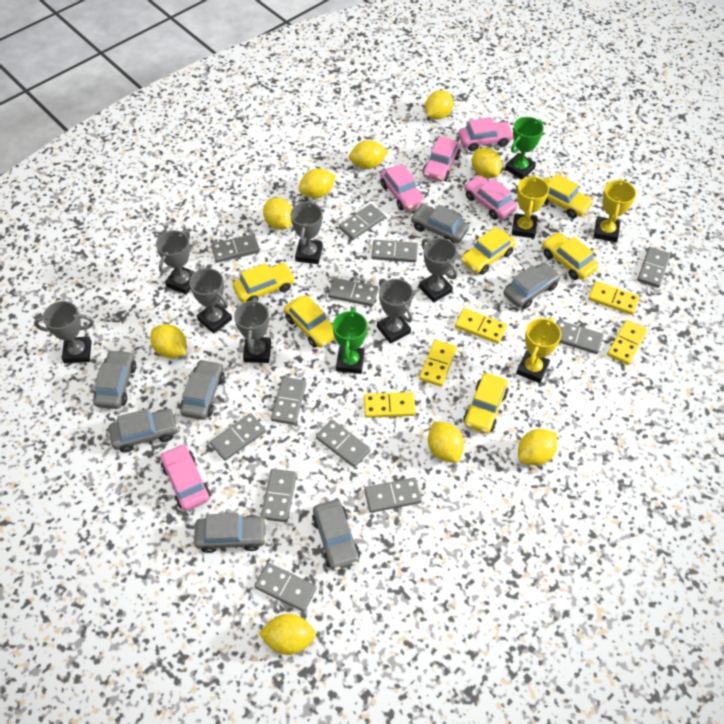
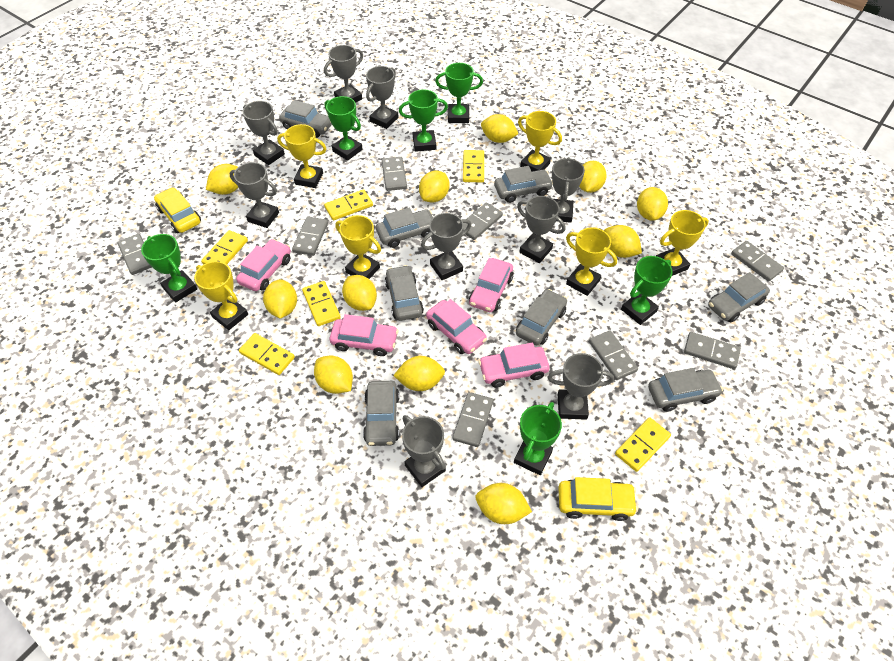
green trophy: [333,308,367,374] [505,117,544,180] = 2 -> [141,234,197,302] [325,96,363,161] [399,89,448,152] [435,63,483,123] [514,402,562,475] [621,256,673,325] = 6
grey car: [94,350,136,409] [108,409,178,453] [180,359,225,420] [194,513,267,553] [312,500,360,571] [410,204,469,243] [503,262,561,309] = 7 -> [279,100,332,138] [363,381,400,446] [376,208,433,248] [385,265,424,321] [494,166,553,203] [516,289,567,346] [648,368,723,412] [708,272,770,322] = 8
grey domino: [210,413,266,461] [211,234,260,263] [254,563,317,612] [261,469,297,522] [271,377,306,425] [316,420,371,468] [328,278,378,306] [339,204,385,240] [364,478,422,513] [372,240,418,262] [556,320,604,354] [637,247,671,288] = 12 -> [117,234,152,275] [292,217,328,256] [382,157,407,191] [453,392,493,447] [463,203,503,240] [589,331,638,380] [684,332,741,369] [731,241,784,282] = 8
grey trophy: [34,301,94,363] [156,230,195,295] [189,268,232,334] [234,298,271,363] [290,200,323,264] [377,279,413,344] [419,238,457,303] = 7 -> [229,162,279,228] [243,101,285,165] [324,45,363,103] [366,66,399,129] [402,415,446,487] [421,213,471,280] [517,196,565,263] [548,353,614,420] [552,157,585,223] = 9
yellow car: [233,263,295,303] [284,295,335,348] [461,227,516,275] [463,373,508,434] [542,232,598,280] [544,174,594,218] = 6 -> [154,187,201,233] [558,477,638,521] = 2
yellow domino: [364,392,416,418] [419,340,457,387] [455,308,507,344] [588,281,640,315] [607,320,648,365] = 5 -> [201,230,248,264] [239,333,295,375] [302,281,341,326] [324,189,373,221] [463,150,484,183] [615,417,671,472] = 6
yellow lemon: [150,324,187,358] [259,614,316,655] [263,197,292,230] [299,169,336,198] [349,140,388,169] [425,90,453,119] [428,421,464,463] [472,148,502,178] [518,429,557,466] = 9 -> [206,164,238,195] [263,279,297,319] [314,355,353,394] [342,275,377,311] [393,356,445,391] [419,171,450,203] [476,483,532,524] [481,114,518,143] [579,161,607,193] [604,225,642,258] [637,187,668,221] = 11
yellow trophy: [512,175,549,238] [516,317,561,383] [594,179,636,242] = 3 -> [194,261,248,330] [277,124,326,188] [336,215,381,279] [518,111,562,171] [566,227,617,296] [656,210,709,276] = 6

